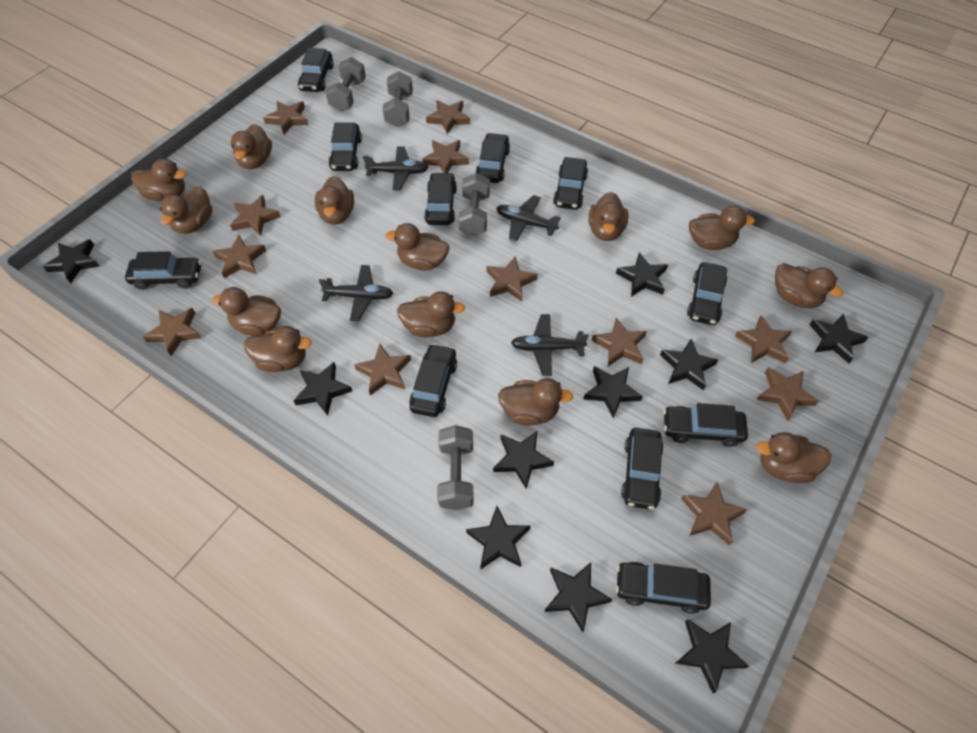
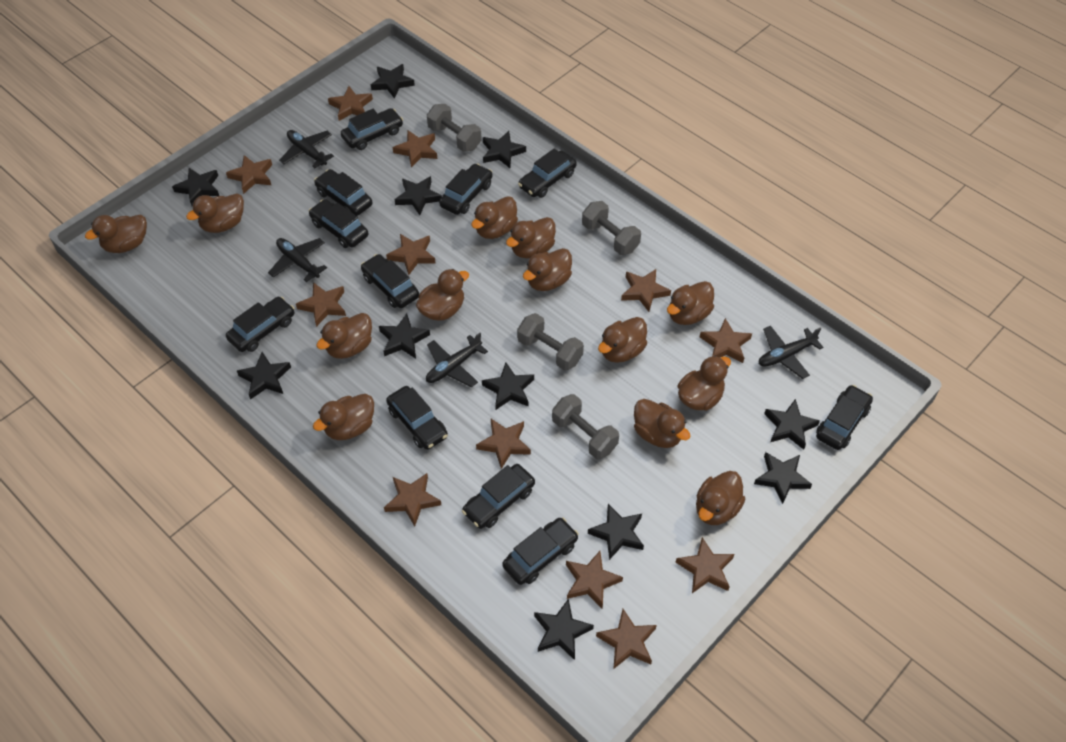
black star: [43,239,100,283] [293,362,352,416] [466,506,530,570] [493,431,554,489] [545,562,612,632] [584,366,643,419] [616,252,668,297] [660,339,718,390] [675,619,749,693] [809,314,869,363] = 10 -> [172,168,219,206] [237,352,291,400] [371,64,415,99] [379,314,430,358] [395,176,442,215] [482,362,534,410] [483,131,526,168] [534,598,594,660] [588,504,644,560] [754,452,812,504] [764,399,820,450] = 11

